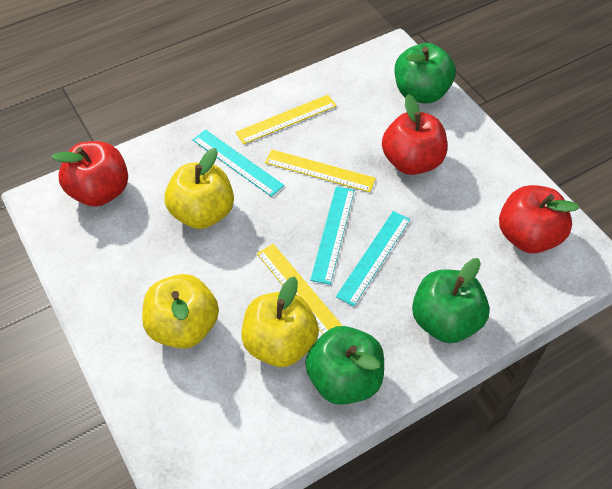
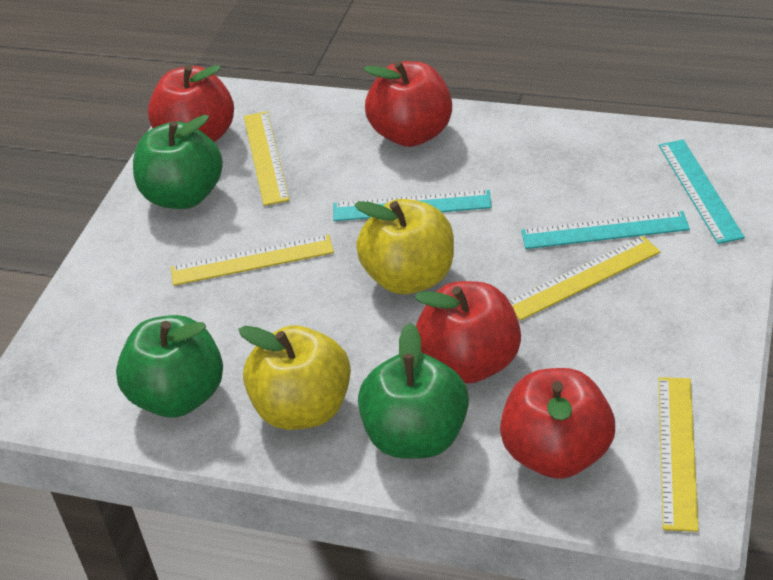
red apple: [51,141,128,207] [382,94,447,175] [499,185,579,253] = 3 -> [148,65,234,142] [363,61,452,147] [414,281,521,384] [500,368,615,479] = 4
yellow apple: [142,274,219,349] [164,148,234,229] [241,276,319,367] = 3 -> [238,325,351,430] [354,199,454,294] = 2
yellow ruler: [235,95,337,144] [257,244,343,334] [265,149,376,192] = 3 -> [171,234,334,286] [244,111,289,206] [509,236,660,321] [659,377,699,532] = 4

